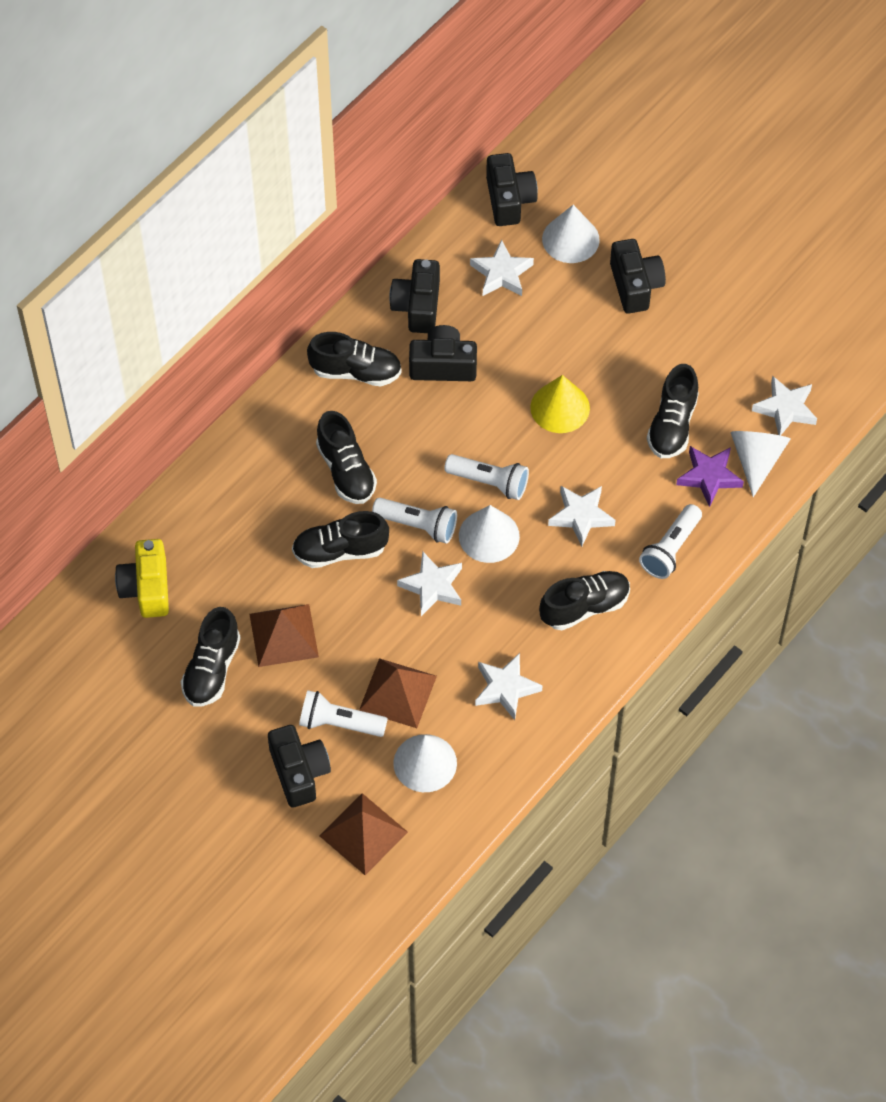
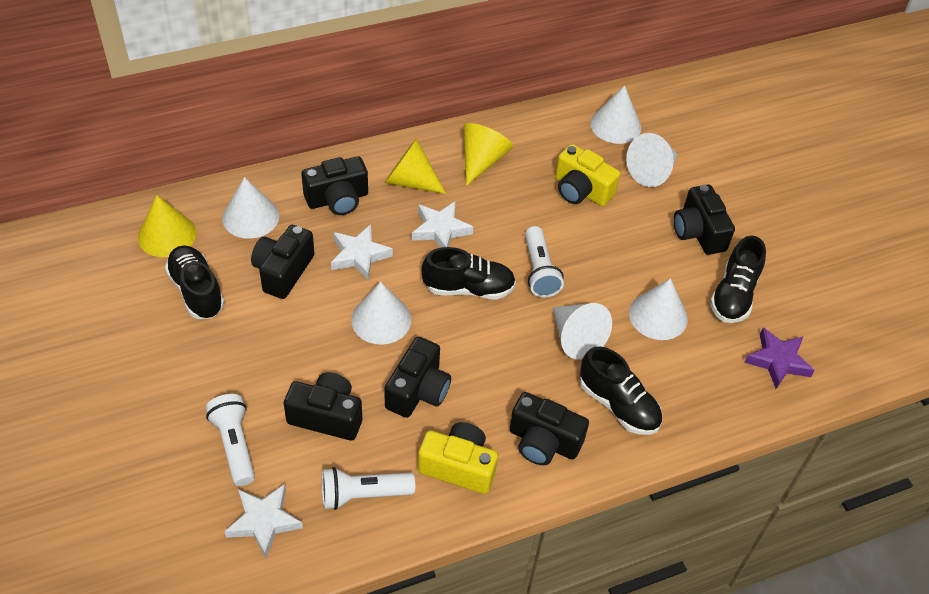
black camera: [268,725,331,808] [389,259,440,333] [409,325,477,381] [486,153,538,226] [610,239,666,314] = 5 -> [251,225,315,299] [284,372,362,441] [301,156,368,215] [384,337,451,418] [509,392,589,465] [673,185,735,255] = 6
black shoe: [181,607,241,707] [292,511,389,568] [307,332,402,386] [316,411,377,504] [539,571,630,630] [647,364,699,458] = 6 -> [165,245,225,319] [421,247,516,300] [580,346,662,435] [710,235,766,323] = 4
brown pyramid: [250,604,319,667] [319,793,408,875] [359,658,437,728] = 3 -> none = 0
white cone: [393,734,457,792] [459,505,520,563] [542,205,600,263] [730,431,790,497] = 4 -> [222,177,279,239] [351,282,411,345] [552,303,612,360] [590,85,641,144] [626,133,678,187] [629,278,688,340] = 6
white flashlight: [299,690,388,737] [372,498,457,543] [444,454,529,500] [639,504,702,579] = 4 -> [206,394,255,486] [322,467,415,510] [525,226,564,297] = 3
white star: [397,551,462,616] [470,239,534,296] [475,653,543,720] [548,486,615,546] [752,376,817,436] = 5 -> [224,484,303,558] [331,224,393,281] [412,201,473,248] = 3
yellow camera: [115,539,169,618] = 1 -> [418,422,498,494] [555,144,620,206] = 2
yellow cone: [530,375,590,433] = 1 -> [138,195,196,257] [384,138,446,194] [464,123,513,186] = 3

